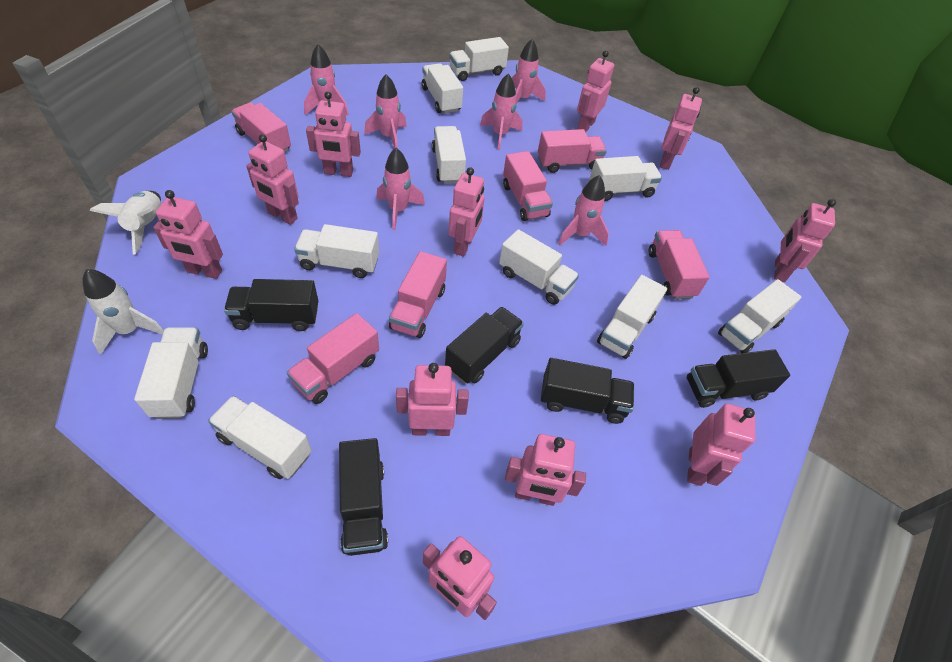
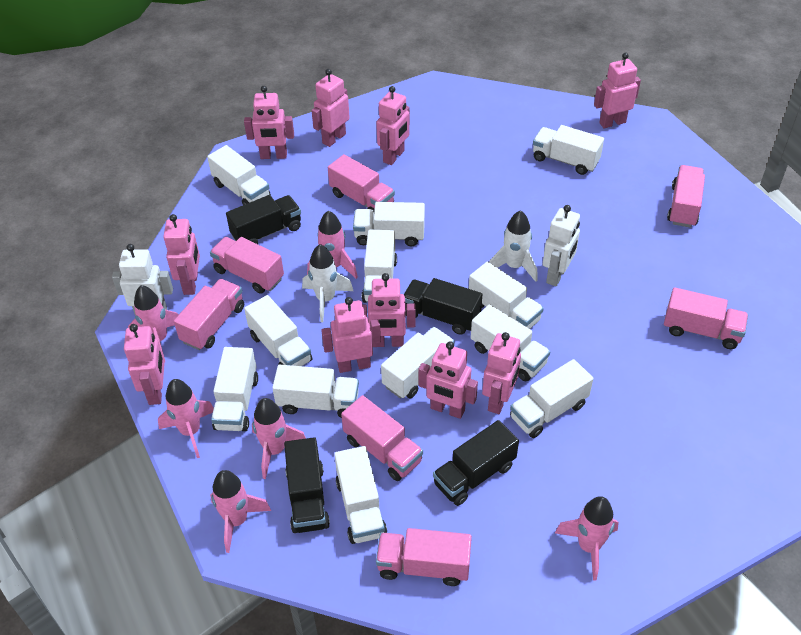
black truck: [224,279,318,331] [339,438,388,556] [445,307,524,384] [541,358,634,424] [687,349,790,408] = 5 -> [226,195,301,244] [284,437,330,533] [404,278,482,335] [433,420,519,506] = 4
pink robot: [153,190,223,279] [246,134,299,225] [306,91,361,177] [396,363,469,436] [423,536,497,620] [448,167,485,257] [505,434,586,506] [577,50,614,132] [660,87,702,170] [687,404,755,486] [774,199,836,282] = 11 -> [124,324,165,405] [163,214,200,295] [244,86,294,159] [312,69,350,147] [321,297,381,373] [363,273,416,347] [376,86,410,165] [418,341,478,419] [482,332,521,414] [594,53,641,128] = 10
pink truck: [231,102,291,152] [287,313,379,404] [389,251,447,338] [503,151,553,221] [538,129,607,173] [649,230,710,299] = 6 -> [174,279,244,350] [210,237,284,294] [328,154,395,212] [341,395,423,481] [376,528,472,586] [664,287,748,349] [667,165,705,227] = 7
white robot: none = 0 -> [112,244,173,316] [543,205,580,286] = 2
white truck: [134,327,208,419] [208,396,312,479] [294,224,379,278] [422,63,463,114] [432,126,466,184] [449,37,509,81] [499,229,579,305] [590,156,662,201] [597,275,667,359] [718,279,801,353] = 10 -> [207,145,271,205] [211,347,258,432] [244,295,312,366] [272,365,359,418] [334,446,387,544] [353,202,425,247] [362,230,397,303] [381,327,455,399] [469,262,544,329] [471,304,550,381] [510,359,594,438] [533,125,604,175] = 12

